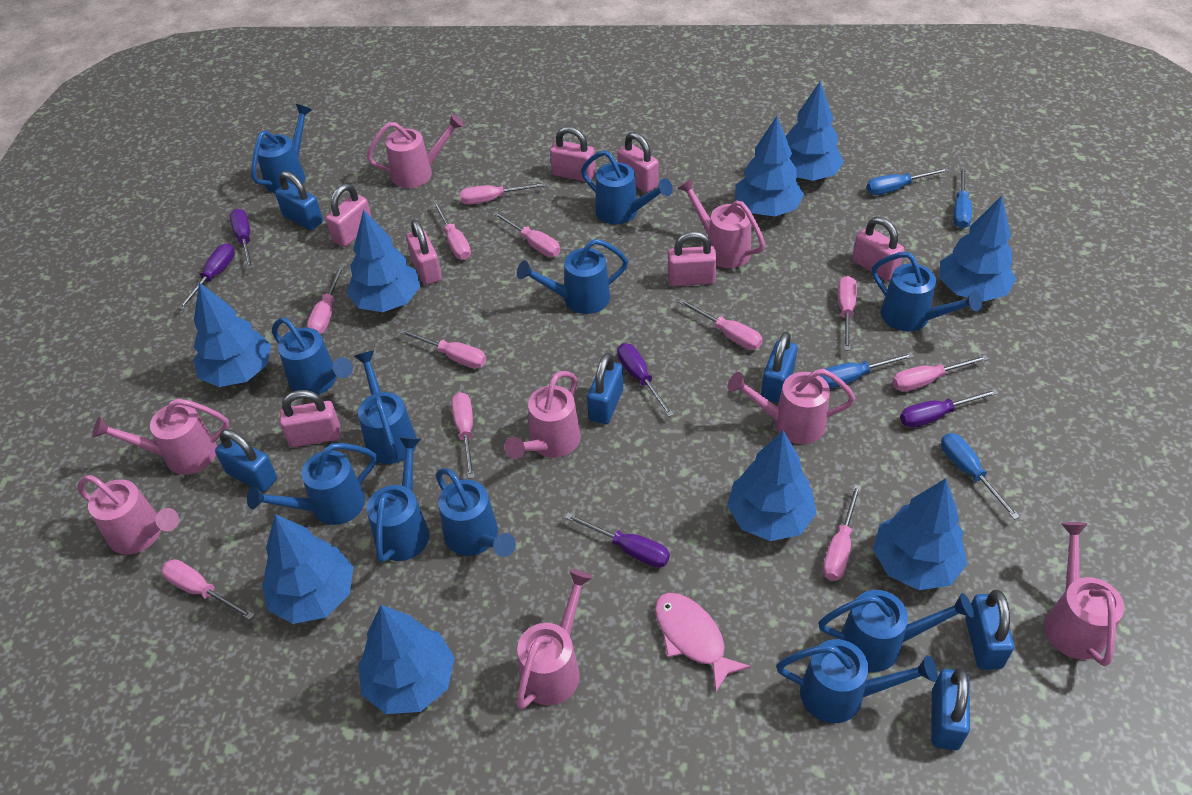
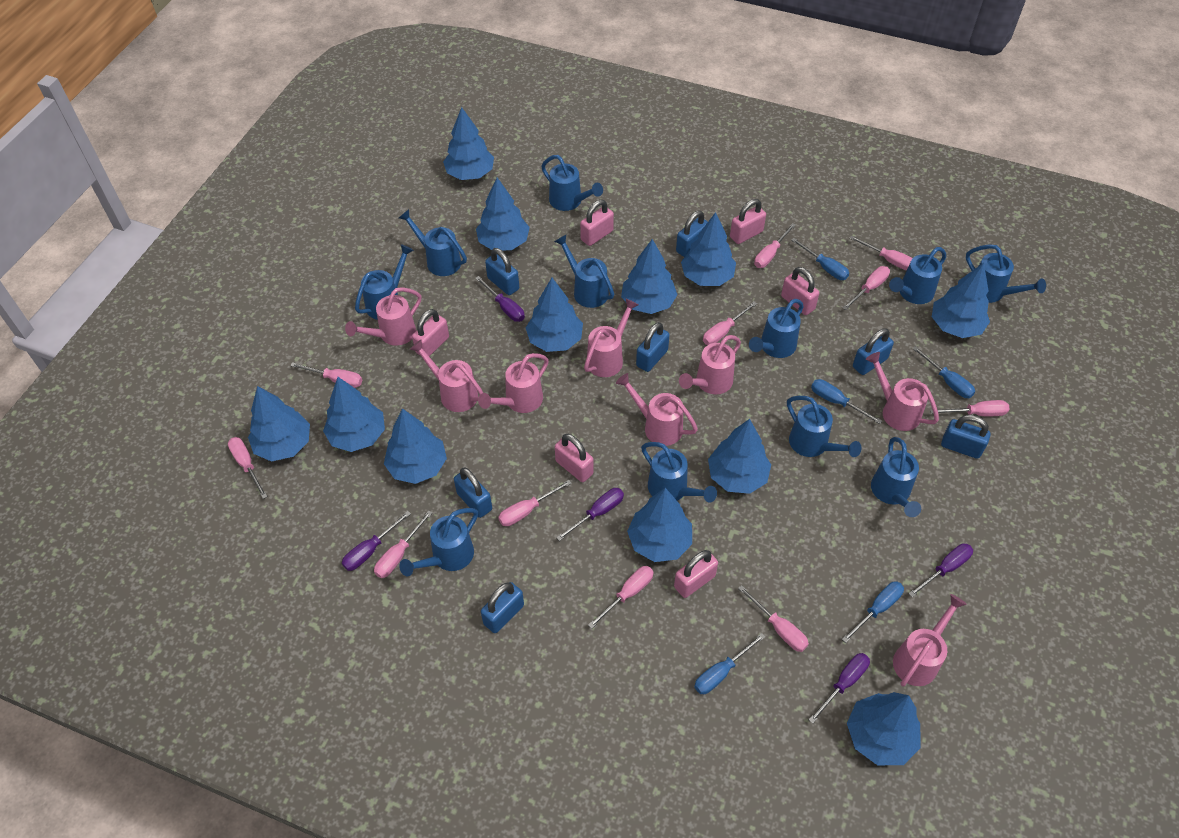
blue padlock: [215,429,277,492] [275,171,323,230] [587,353,623,424] [761,332,798,403] [931,667,970,750] [965,590,1014,670] = 6 -> [454,467,492,518] [481,582,524,633] [485,248,519,295] [636,322,670,372] [676,211,708,257] [853,328,894,375] [941,415,991,459] = 7
blue screwdriver: [819,352,914,388] [866,167,950,195] [941,433,1020,520] [953,167,972,229] = 4 -> [694,633,765,694] [791,238,849,280] [811,379,882,424] [842,581,904,643] [912,346,975,398] = 5
blue tree: [193,283,271,387] [262,514,353,624] [347,209,420,312] [358,605,455,714] [727,431,817,541] [735,116,804,217] [786,81,844,181] [873,478,967,590] [940,196,1016,302] = 9 -> [248,386,310,462] [323,377,385,452] [384,408,447,484] [443,107,494,180] [476,178,530,250] [526,278,583,352] [621,239,678,314] [627,488,692,562] [681,212,736,286] [708,419,771,494] [847,692,921,765] [932,263,990,338] = 12
pink fish: [655,593,751,692] = 1 -> none = 0
pink padlock: [280,390,341,447] [326,183,372,247] [406,219,442,285] [550,126,596,182] [617,132,659,193] [668,231,717,286] [852,217,904,281] = 7 -> [412,309,449,356] [555,434,593,482] [580,200,614,246] [674,550,718,598] [730,199,766,244] [781,267,819,315] = 6

